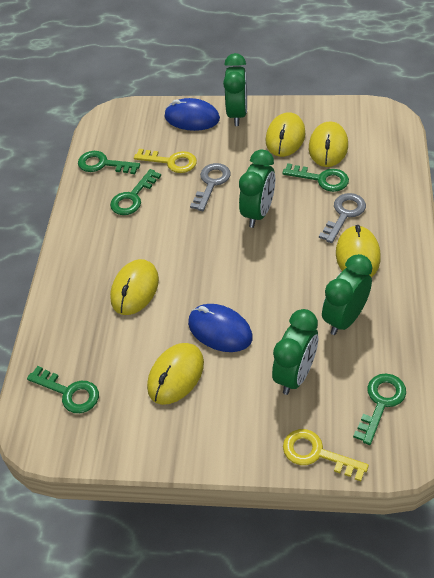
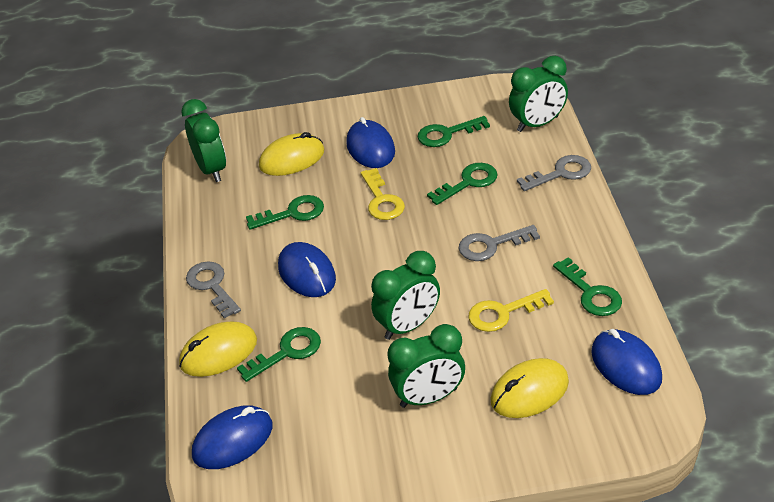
blue mouse: [164,98,220,131] [188,304,253,352] = 2 -> [192,405,273,469] [278,242,336,297] [346,117,395,168] [591,329,662,395] = 4
grey key: [190,163,231,211] [319,193,366,243] = 2 -> [186,261,241,318] [458,225,540,261] [517,155,591,191] = 3
yellow mouse: [110,259,159,315] [147,343,204,405] [266,112,306,157] [309,121,348,167] [336,225,381,277] = 5 -> [179,322,257,377] [259,132,324,176] [490,358,569,418] = 3

